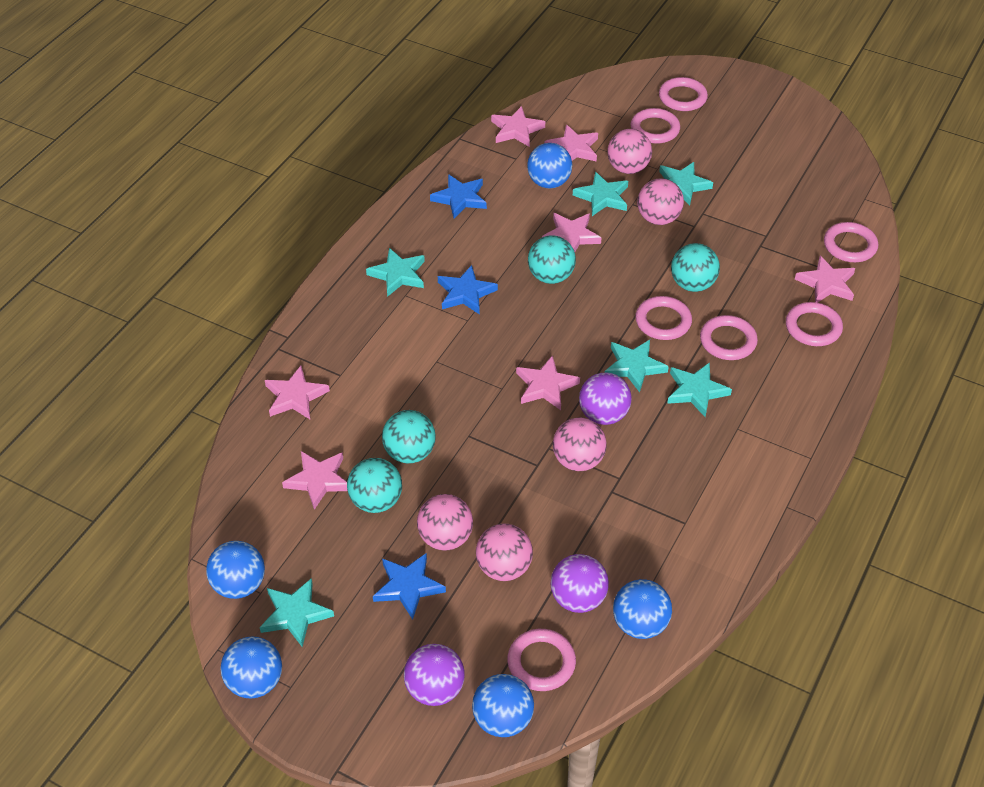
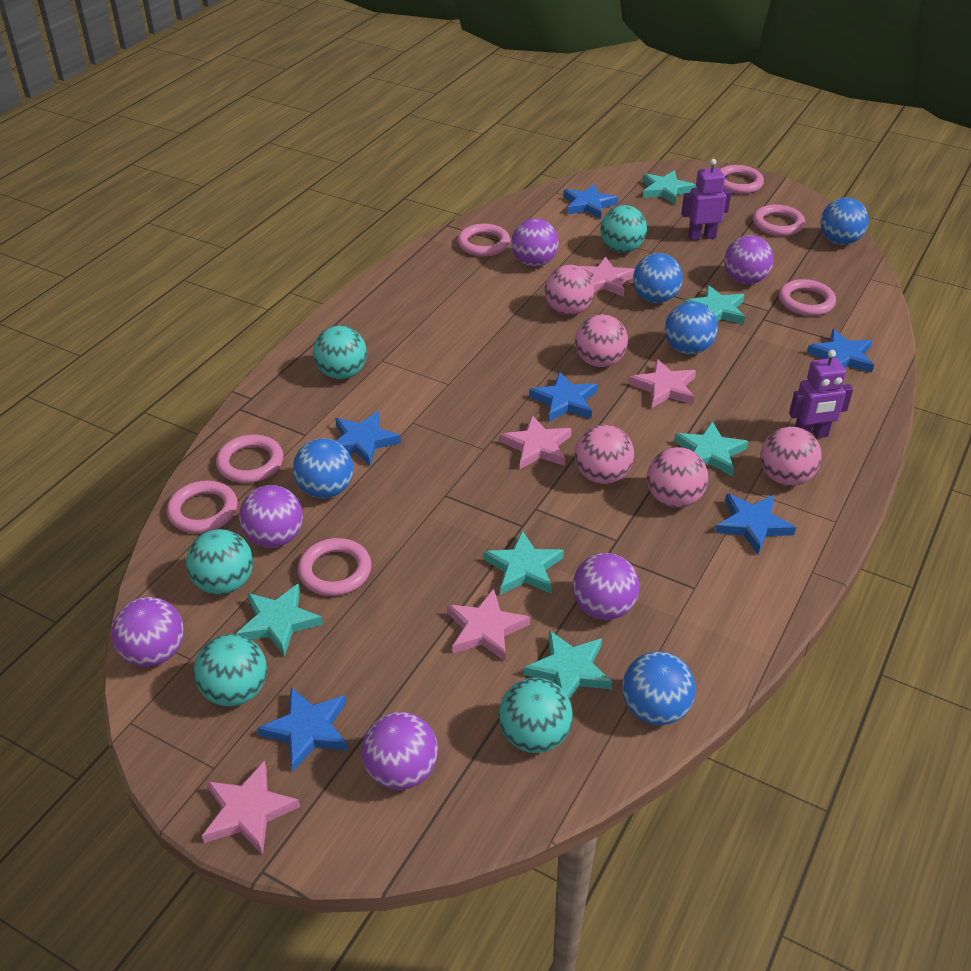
blue star: [373,553,446,619] [430,174,487,218] [438,265,498,314] = 3 -> [257,687,348,771] [335,411,401,466] [529,372,597,422] [563,184,618,219] [715,494,796,555] [807,329,874,372] = 6
pink star: [265,366,330,419] [282,451,348,510] [491,106,545,147] [516,355,580,410] [542,213,601,252] [544,124,598,162] [795,256,855,303] = 7 -> [202,761,300,855] [447,588,530,661] [500,415,572,469] [579,256,635,297] [629,359,696,408] = 5
purple ball: [404,644,465,706] [550,554,609,613] [579,373,632,425] = 3 -> [112,597,184,667] [239,485,303,548] [362,712,438,790] [511,218,559,267] [572,553,640,620] [724,235,774,284] = 6
purple robot: none = 0 -> [681,159,731,241] [789,350,853,438] = 2
turquoise ball: [347,458,402,513] [382,410,436,463] [528,235,576,284] [671,243,720,292] = 4 -> [186,529,253,595] [194,634,267,707] [313,326,367,379] [499,677,573,753] [600,205,647,253] = 5

